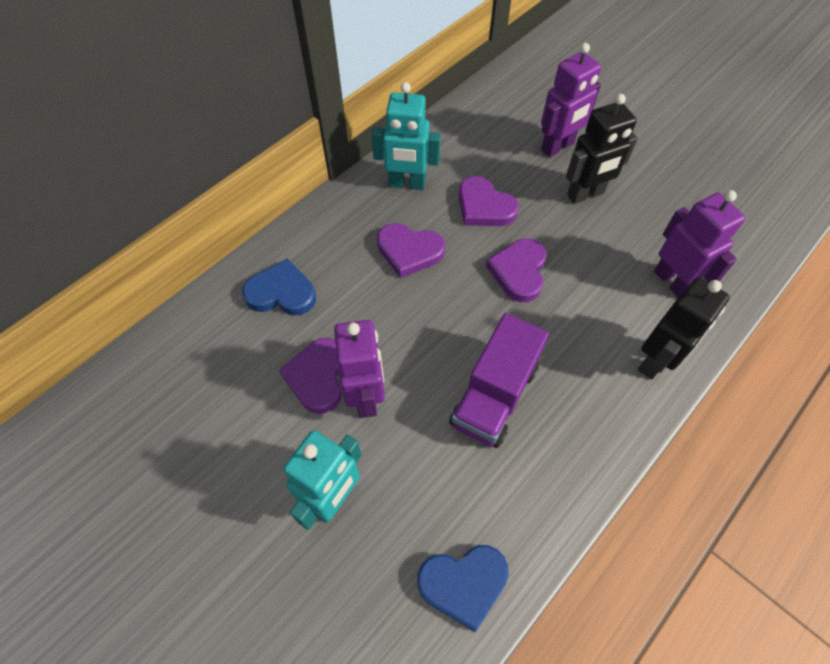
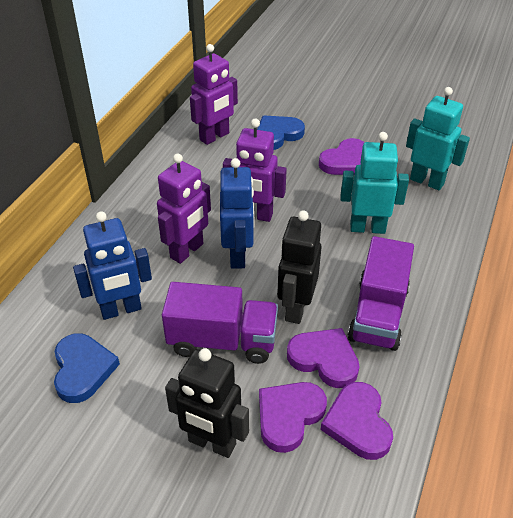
blue robot: none = 0 -> [73,211,152,320] [220,158,254,269] = 2
purple truck: [449,313,549,448] = 1 -> [162,282,278,364] [348,236,414,351] = 2

